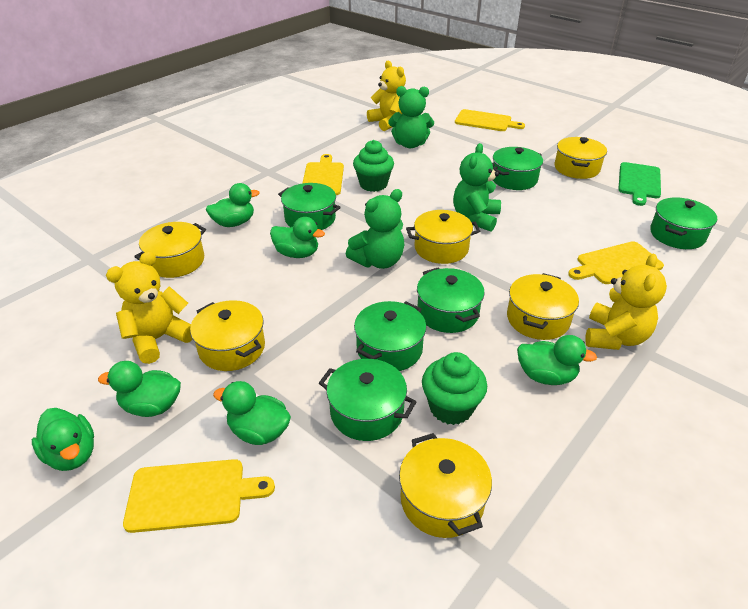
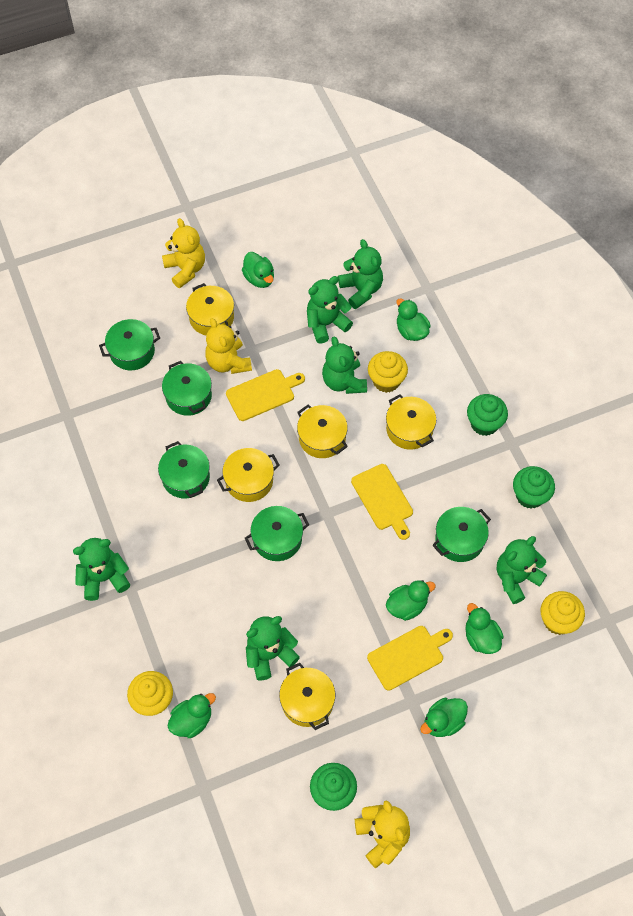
green cupcake: [353,140,394,192] [422,352,487,425] = 2 -> [310,763,357,811] [467,394,508,436] [513,466,555,509] = 3
green cutting board: [618,162,661,206] = 1 -> none = 0
green pot: [278,183,341,230] [319,359,416,441] [354,301,426,371] [417,267,485,333] [493,147,543,190] [650,197,717,249] = 6 -> [99,319,160,370] [158,441,210,499] [162,361,212,416] [245,506,309,561] [432,507,491,562] = 5
green teddy bear: [346,189,404,269] [388,86,434,148] [453,143,501,232] = 3 -> [73,538,130,601] [246,616,300,681] [307,276,353,344] [322,337,367,394] [338,239,383,309] [497,536,547,604] = 6
yellow cupcake: none = 0 -> [127,671,173,716] [368,351,408,393] [541,591,585,635] = 3
yellow cutting board: [123,459,275,533] [303,154,344,195] [455,109,525,131] [568,241,664,284] = 4 -> [226,369,305,421] [351,464,413,540] [367,626,453,691] = 3
yellow pot: [134,222,206,278] [190,300,265,371] [399,433,492,538] [406,210,480,264] [507,273,579,340] [554,137,607,179] = 6 -> [186,283,234,335] [217,448,280,502] [279,663,335,730] [297,405,348,458] [386,394,436,450] = 5

